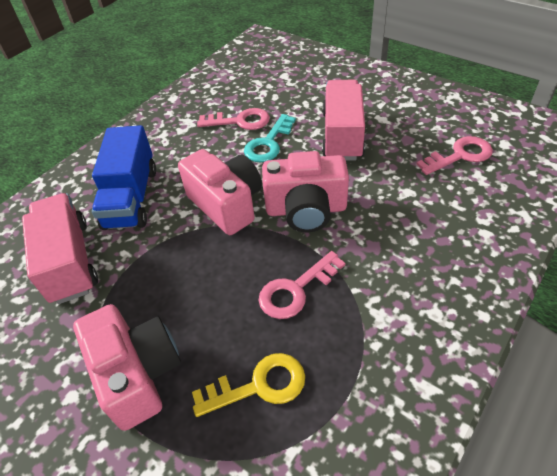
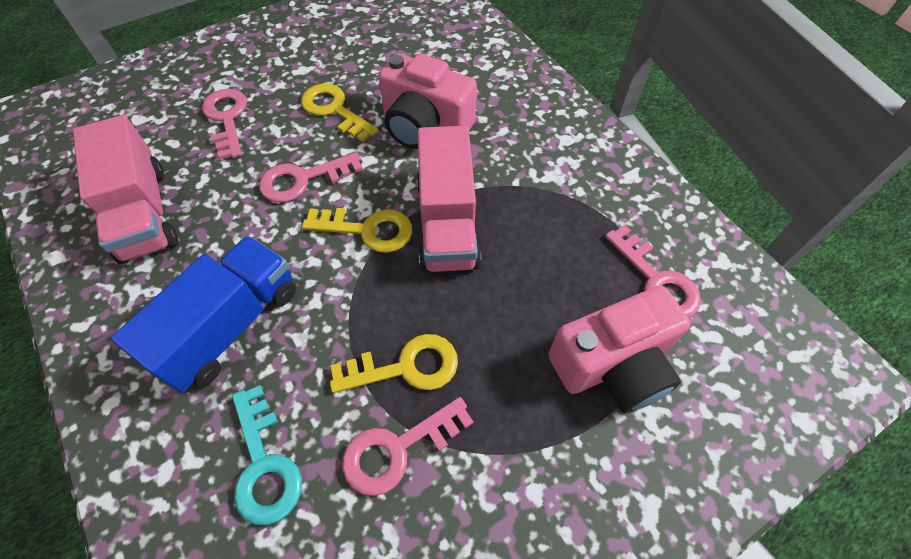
pink camera: [73,304,181,431] [178,149,262,235] [262,151,349,232] = 3 -> [378,53,477,149] [548,286,691,413] = 2
pink key: [197,108,270,130] [259,251,345,319] [416,136,493,175] = 3 -> [202,89,247,160] [259,152,363,203] [342,397,474,496] [605,225,701,318] = 4
yellow key: [192,353,305,417] = 1 -> [301,84,379,142] [302,208,412,253] [330,334,458,393] = 3

